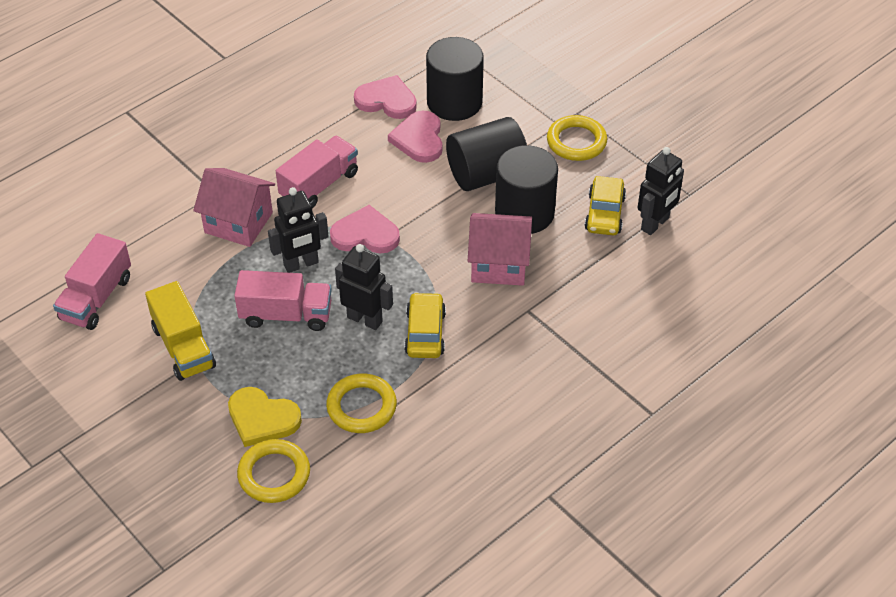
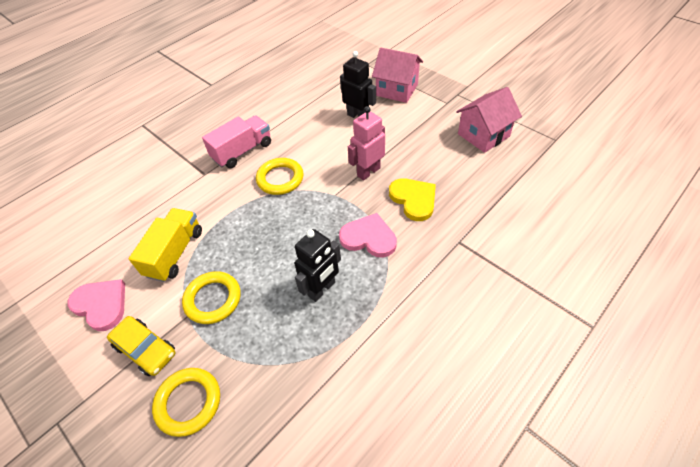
black cylinder: [426,37,484,121] [446,117,527,191] [495,145,558,234] = 3 -> none = 0
black robot: [268,187,329,273] [335,244,393,330] [637,147,684,235] = 3 -> [294,229,341,302] [340,51,376,118] = 2
pink heart: [330,205,400,253] [354,75,417,119] [388,111,443,163] = 3 -> [67,279,125,331] [339,213,397,258] = 2
pink robot: none = 0 -> [348,106,385,181] = 1
pink truck: [53,233,131,330] [234,270,332,331] [276,136,358,208] = 3 -> [202,115,271,168] = 1
yellow car: [404,292,446,358] [584,176,626,235] = 2 -> [107,316,175,376] = 1

